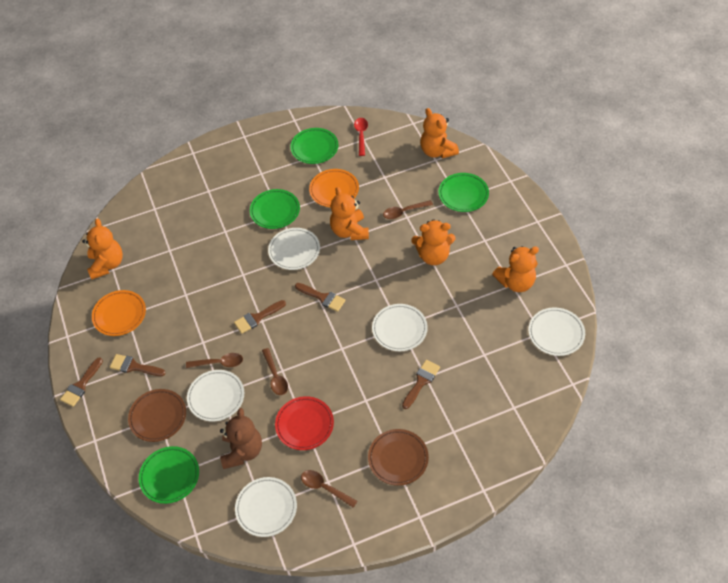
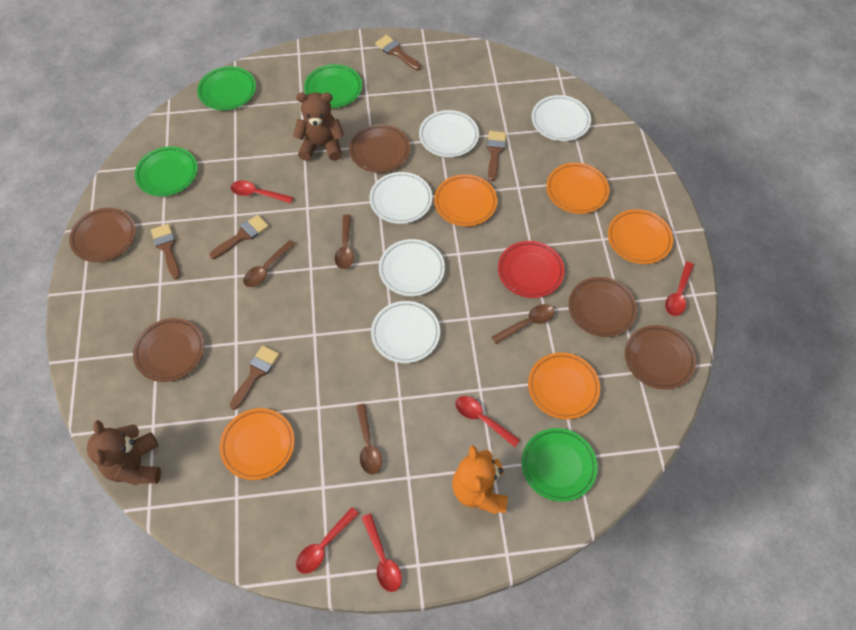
brown plate: [128,389,186,442] [368,429,429,486] = 2 -> [69,208,136,262] [133,318,204,382] [349,124,410,173] [568,277,637,337] [625,325,696,390] = 5
brown teddy bear: [220,408,262,469] = 1 -> [87,420,161,486] [293,92,344,161] = 2
orange plate: [92,290,146,336] [309,169,359,207] = 2 -> [219,408,295,480] [434,174,497,226] [528,353,600,419] [546,163,609,214] [608,209,673,264] = 5
orange teddy bear: [82,219,123,279] [330,187,369,240] [411,219,455,265] [420,108,459,159] [492,246,539,292] = 5 -> [452,445,508,514] = 1
red spoon: [354,118,368,156] = 1 -> [231,180,293,204] [296,507,359,574] [362,513,402,592] [456,396,520,447] [665,262,694,316] = 5

